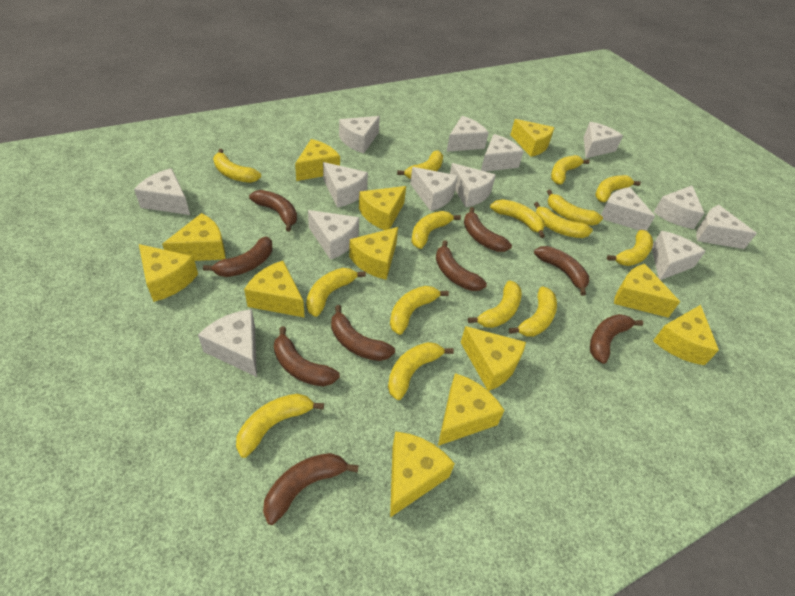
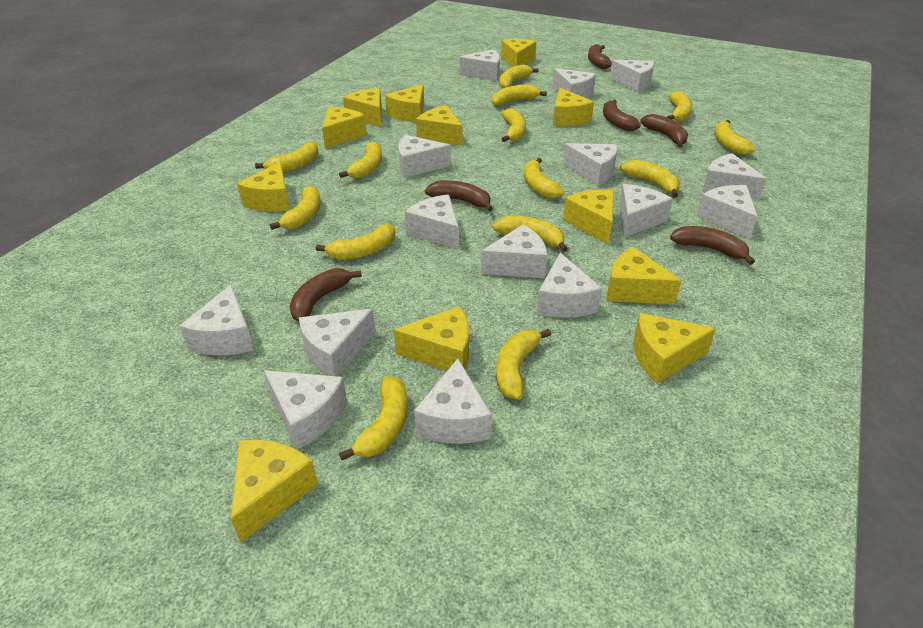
brown banana: [203,237,273,277] [249,190,297,232] [263,453,359,525] [274,327,340,387] [331,305,395,361] [436,240,487,291] [464,207,512,252] [534,246,589,296] [590,314,644,364] = 9 -> [289,268,362,321] [425,180,493,211] [588,44,612,69] [603,99,641,131] [640,114,688,148] [670,226,755,265] = 6
white cheese: [134,168,190,215] [198,309,257,377] [308,210,359,260] [323,162,368,208] [339,116,380,153] [410,167,458,211] [447,116,489,152] [450,163,496,207] [481,134,524,172] [584,122,623,158] [601,187,655,231] [652,231,706,280] [654,186,705,229] [696,205,757,249] = 14 -> [180,285,254,355] [264,371,347,449] [299,309,376,376] [398,135,451,178] [405,194,459,249] [414,358,492,444] [459,49,500,81] [481,224,547,278] [537,253,602,318] [552,68,596,98] [563,143,618,186] [610,60,654,92] [619,184,673,237] [697,185,758,239] [702,153,766,200] = 15
yellow banana: [213,149,261,183] [236,394,324,458] [306,268,366,317] [388,342,454,400] [390,286,449,335] [397,150,443,179] [411,211,461,249] [468,281,522,328] [490,199,545,238] [509,286,557,337] [534,202,593,238] [547,190,603,226] [551,155,590,184] [595,175,641,202] [607,230,653,266] = 15 -> [255,141,319,173] [270,186,321,230] [316,224,395,260] [339,142,382,179] [339,376,408,461] [492,85,547,106] [492,216,568,252] [496,329,551,399] [499,64,539,88] [502,108,526,142] [524,158,564,199] [620,160,680,197] [667,91,692,122] [714,120,755,155] = 14

